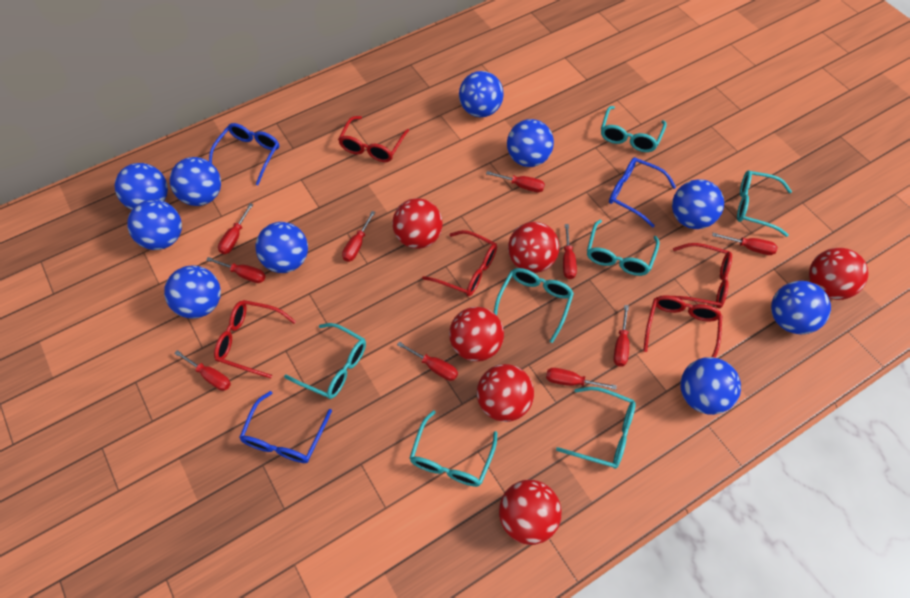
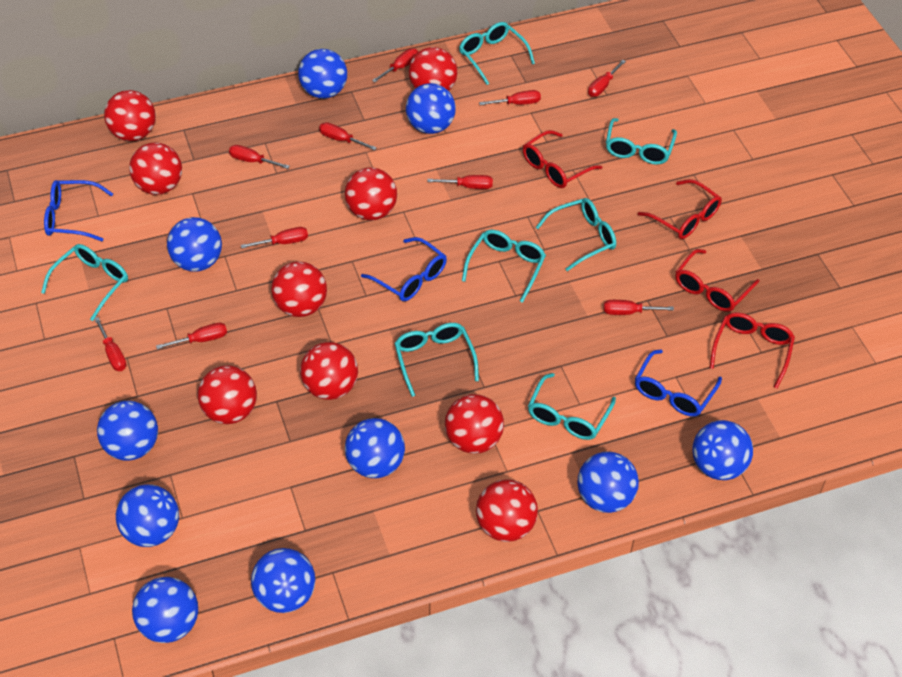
red ball: [392,198,443,249] [449,307,504,362] [477,364,534,422] [499,480,562,545] [508,222,560,273] [809,248,868,300] = 6 -> [104,90,156,141] [129,142,182,195] [197,365,257,424] [271,261,327,317] [300,342,358,400] [345,167,397,220] [409,47,457,91] [445,394,504,454] [476,479,538,542] = 9
red glasses: [214,300,296,378] [338,116,409,162] [422,230,497,296] [643,295,722,358] [673,243,732,308] = 5 -> [523,130,602,188] [638,179,722,239] [675,249,759,312] [710,313,795,388] = 4

